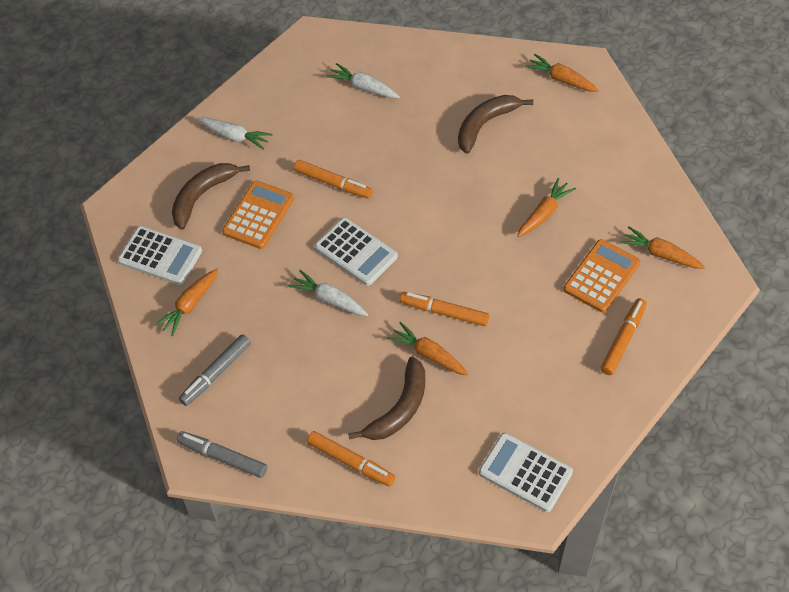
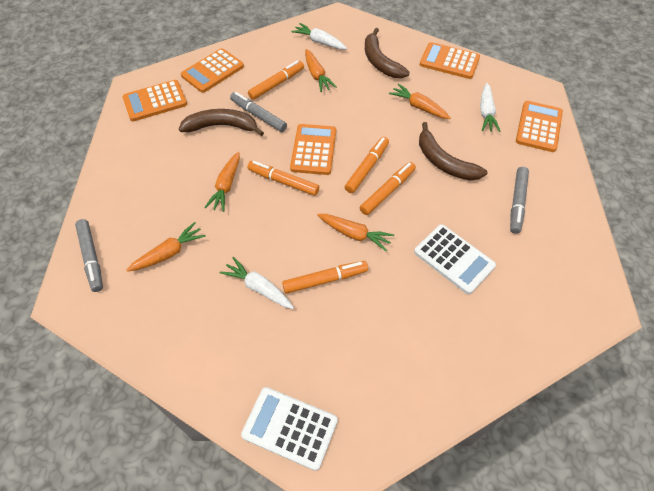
grey marker: [177,431,267,478] [179,334,251,406] = 2 -> [75,219,103,292] [230,92,287,132] [510,167,529,234] = 3
orange calculator: [222,181,294,249] [563,239,640,313] = 2 -> [123,80,187,121] [181,48,244,93] [290,124,336,175] [420,42,480,79] [516,101,563,152] = 5
orange marker: [294,160,373,199] [307,431,395,487] [400,292,489,326] [600,298,647,375] = 4 -> [247,161,319,196] [248,60,304,100] [282,261,368,294] [345,137,389,193] [360,162,416,215] = 5
white calculator: [118,226,202,285] [315,218,398,286] [479,433,573,512] = 3 -> [241,387,338,471] [414,224,496,294] = 2

